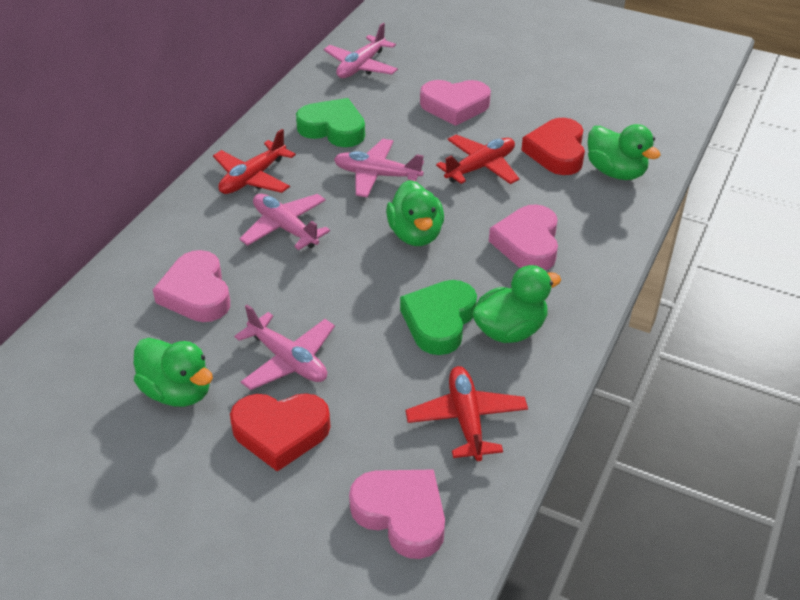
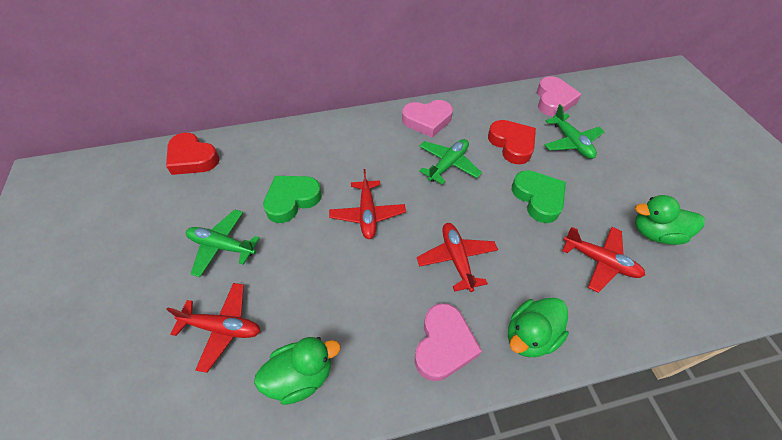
green duck: [134,338,213,407] [386,180,444,246] [472,265,561,343] [588,124,661,180] = 4 -> [254,337,341,405] [508,298,569,358] [635,195,705,245] = 3
green plane: none = 0 -> [186,209,260,277] [419,139,482,185] [545,104,604,159] = 3
pink heart: [153,250,230,322] [349,469,445,559] [420,80,491,126] [489,204,558,271] = 4 -> [402,100,453,138] [415,303,482,381] [537,76,581,116] = 3
pink plane: [234,305,335,390] [239,194,330,250] [324,23,398,78] [334,139,424,197] = 4 -> none = 0
red plane: [213,129,296,194] [405,366,528,461] [436,135,519,184] = 3 -> [166,283,260,373] [329,169,406,239] [417,223,498,292] [562,227,645,293] = 4

